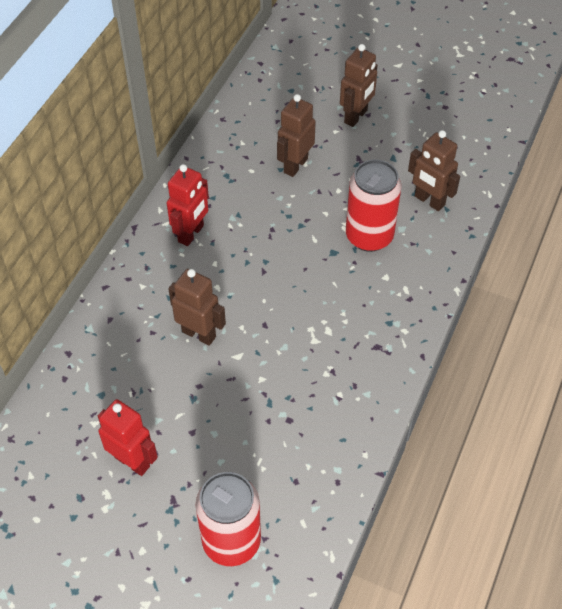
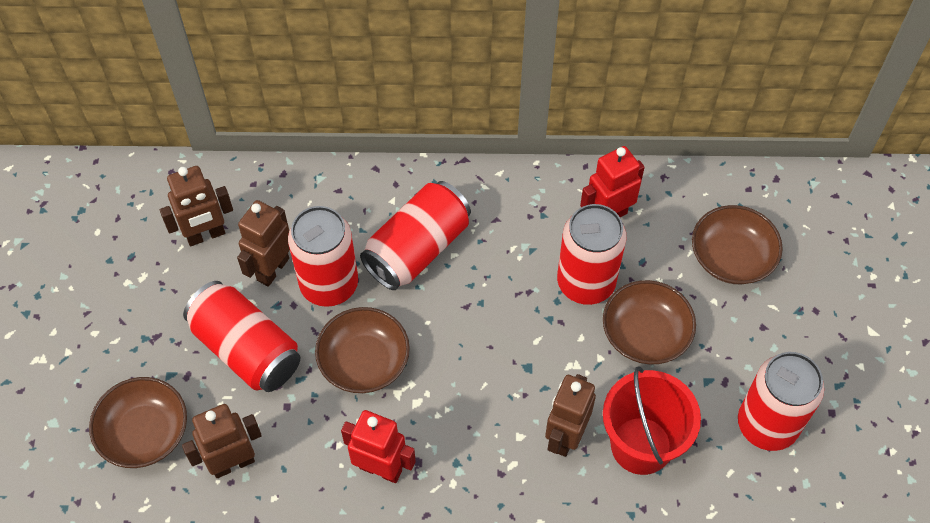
brown bowl: none = 0 -> [89,377,187,468] [315,307,410,393] [603,280,696,364] [692,205,783,284] = 4
red bucket: none = 0 -> [603,366,701,475] = 1
red can: [196,472,261,566] [346,160,401,252] = 2 -> [183,281,301,392] [288,206,358,307] [360,181,471,290] [557,204,626,305] [738,352,824,451] = 5

